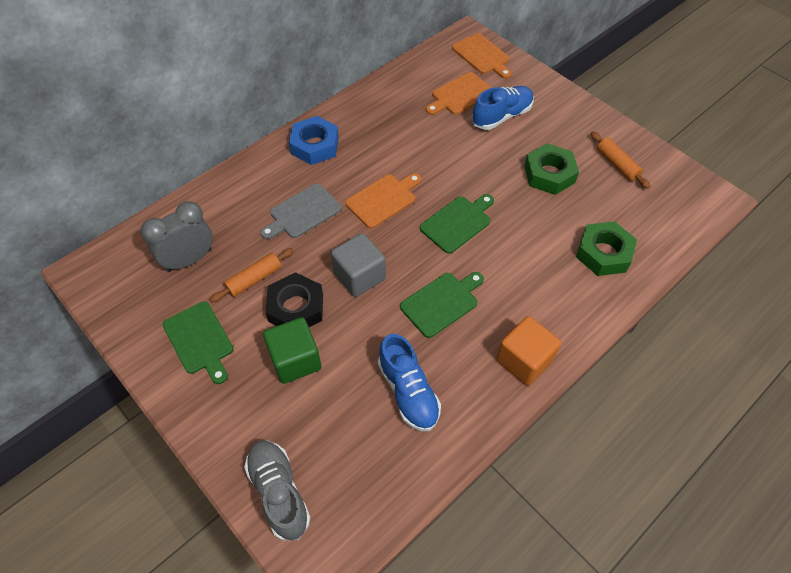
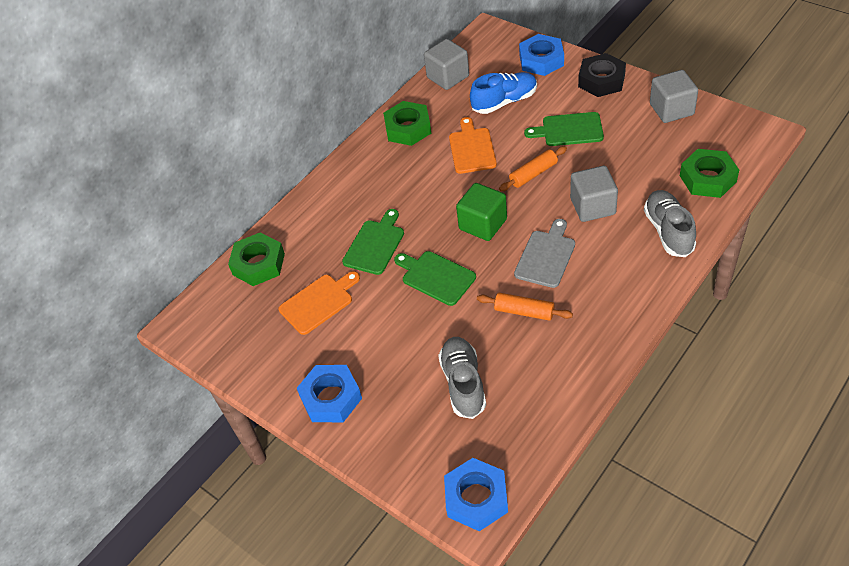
blue nut: [289,116,339,165] = 1 -> [297,365,362,422] [444,458,508,531] [519,34,564,76] = 3
blue shoe: [378,333,441,431] [472,86,534,130] = 2 -> [470,72,537,114] = 1
green nut: [524,144,579,195] [576,221,637,276] = 2 -> [228,232,285,286] [383,101,431,146] [680,149,739,198] = 3
grey clock: [141,201,213,272] = 1 -> none = 0
grey cube: [331,233,386,297] = 1 -> [424,39,469,90] [570,166,618,222] [650,70,698,123] = 3
grey shoe: [244,440,311,540] = 1 -> [438,337,486,419] [644,190,696,257] = 2
orange cube: [496,316,561,386] = 1 -> none = 0
orange cutting board: [346,173,422,228] [426,72,491,115] [452,33,512,79] = 3 -> [279,271,360,335] [449,117,497,174] = 2

